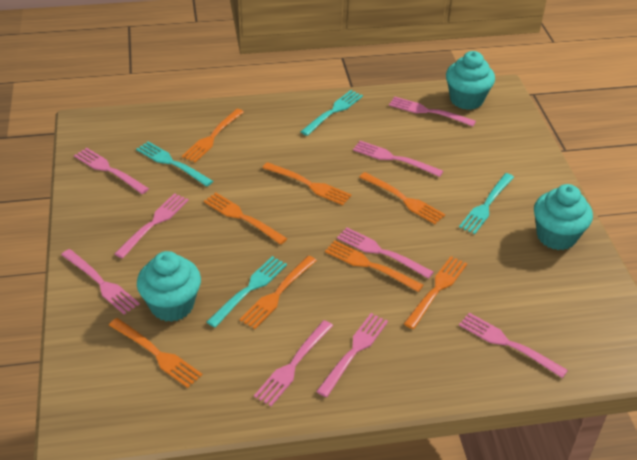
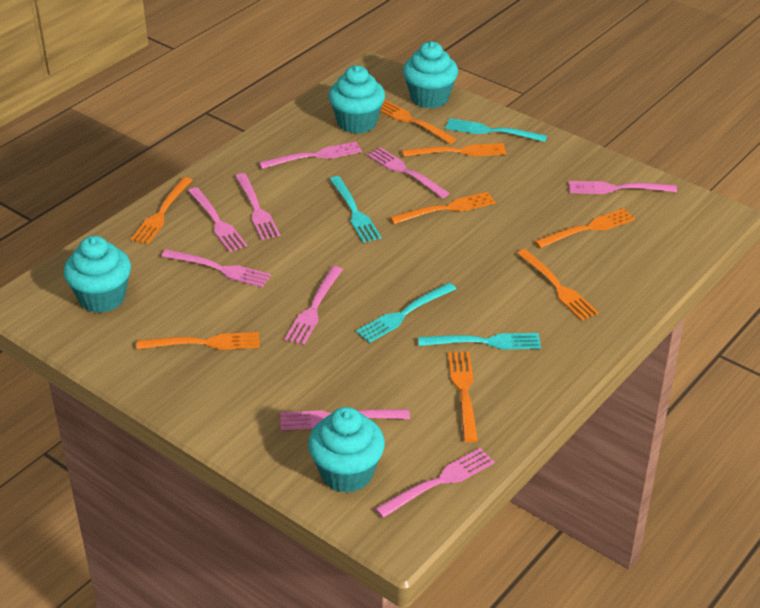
turquoise cupcake: [137,251,201,322] [446,51,495,110] [534,184,593,250] = 3 -> [63,236,131,313] [308,407,385,493] [328,65,385,134] [403,41,458,108] = 4

